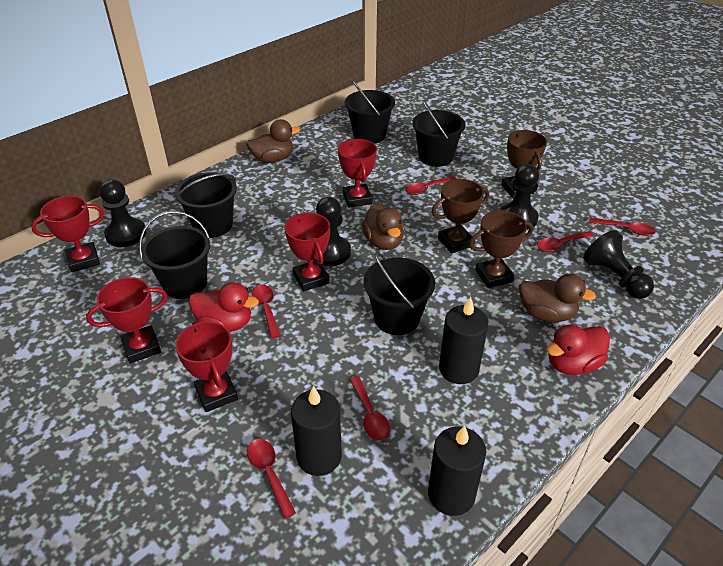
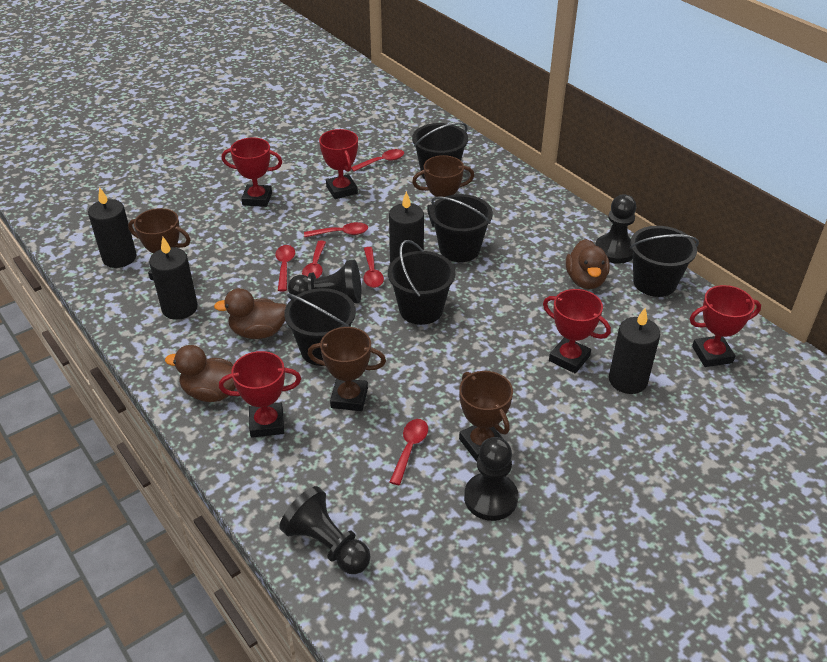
black candle: [291,386,342,476] [428,425,486,516] [439,297,489,384] = 3 -> [88,187,137,268] [149,237,198,320] [389,191,424,264] [609,308,660,394] = 4
brown trophy: [432,179,489,253] [469,210,533,288] [501,130,547,198] = 3 -> [128,208,190,280] [308,327,386,411] [412,155,474,227] [459,371,513,461] = 4
red duck: [189,282,259,332] [546,325,610,375] = 2 -> none = 0

